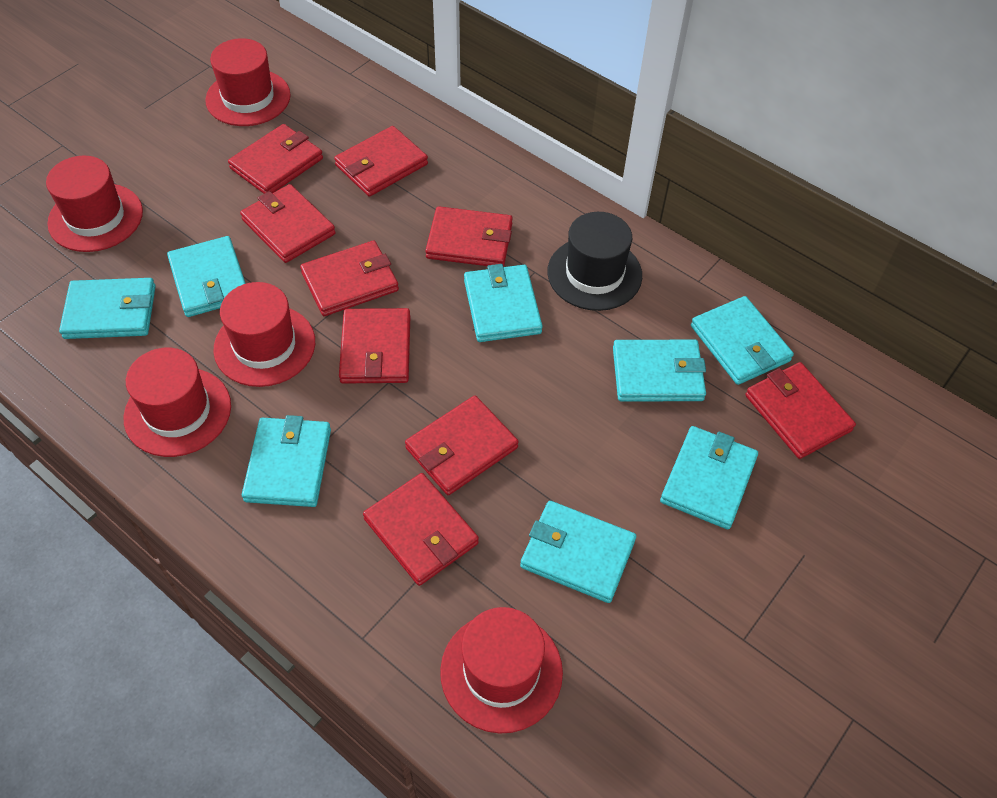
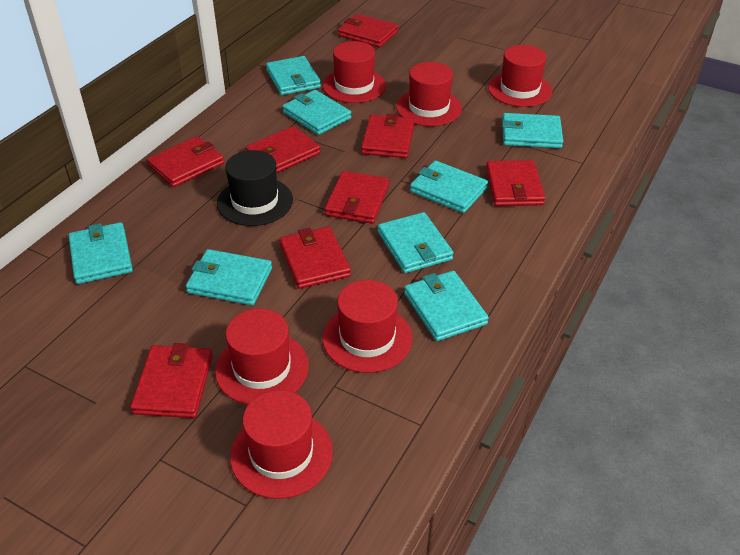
red hat: [46,156,143,252] [124,348,231,457] [205,38,291,126] [213,282,315,387] [440,607,563,734] = 5 -> [215,308,309,405] [230,390,333,499] [322,280,413,373] [323,41,386,103] [396,62,462,126] [488,45,552,107] = 6
red wallet: [228,124,323,194] [240,184,336,263] [300,240,399,316] [334,126,428,197] [339,308,410,384] [363,473,479,586] [405,396,519,495] [425,206,513,267] [745,362,856,459] = 9 -> [130,343,213,418] [147,136,224,187] [246,126,320,173] [279,227,351,289] [325,171,389,224] [338,14,398,47] [361,114,415,158] [486,160,545,206] = 8

